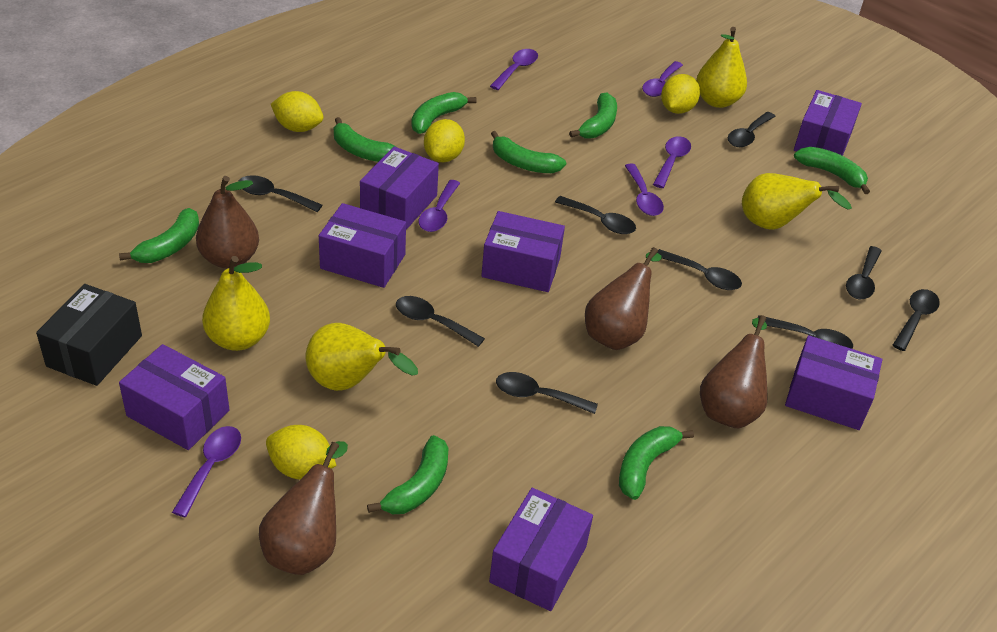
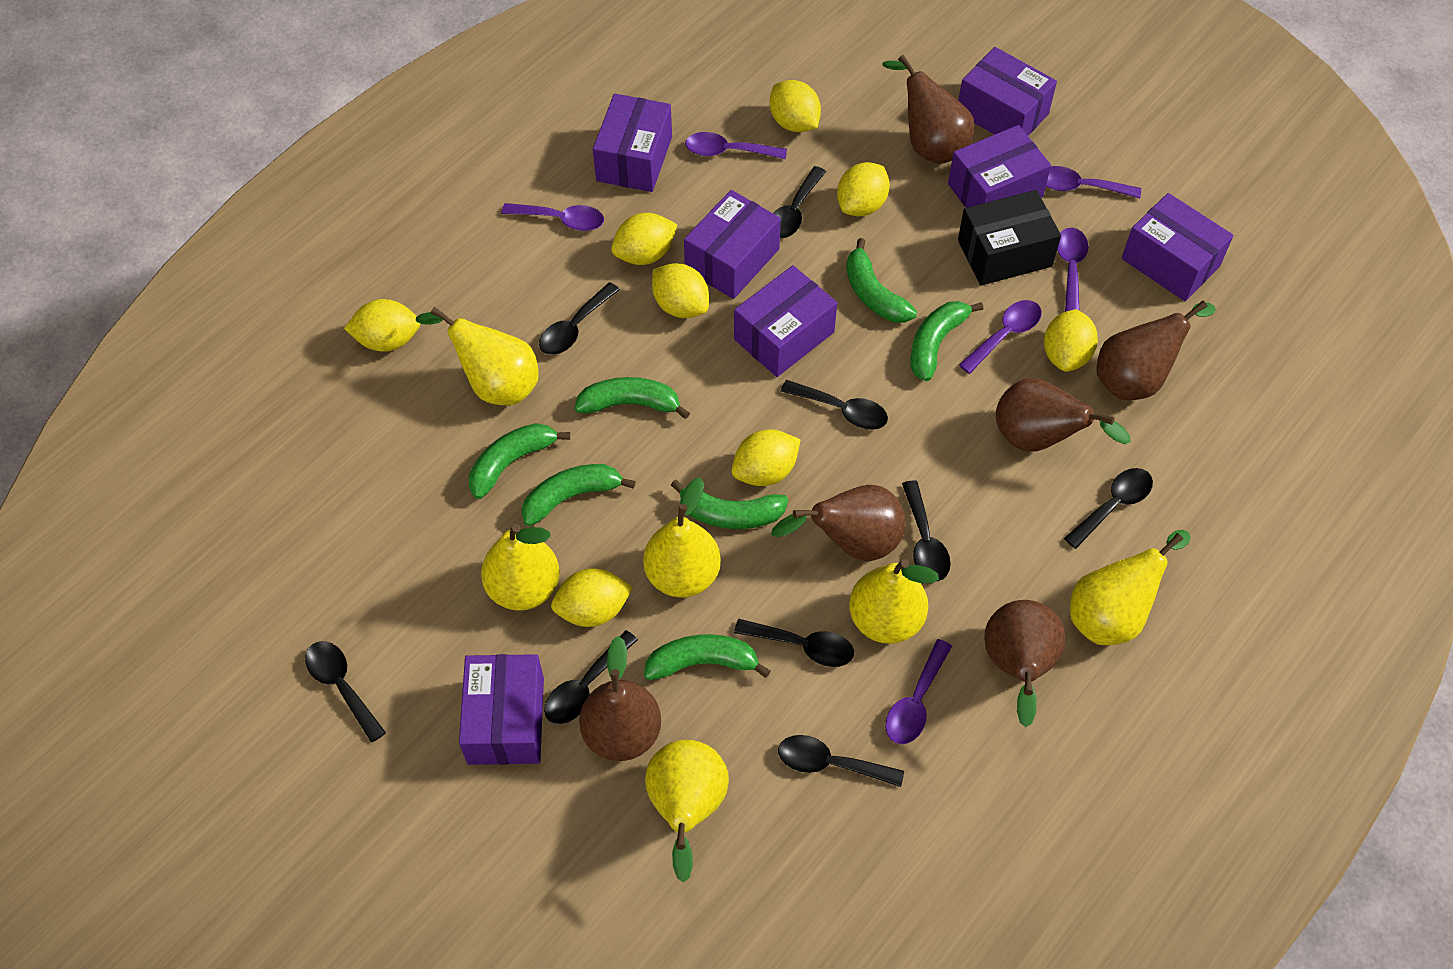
brown pear: [196,176,259,268] [259,441,348,575] [585,247,662,350] [700,315,768,429] = 4 -> [579,636,661,761] [771,485,906,561] [882,55,974,164] [984,600,1065,727] [996,378,1131,452] [1097,300,1216,400] = 6
green banana: [119,208,199,263] [334,117,396,162] [367,435,448,514] [411,92,477,134] [491,131,566,173] [569,93,617,139] [619,426,694,500] [794,147,870,194] = 8 -> [469,423,570,499] [521,464,636,526] [575,377,690,419] [644,634,771,680] [671,479,789,529] [846,238,917,323] [910,301,983,381] = 7
yellow lemon: [266,425,337,480] [271,91,324,132] [424,119,465,162] [661,74,700,114] = 4 -> [344,299,420,352] [551,569,633,627] [611,213,678,265] [652,263,709,318] [732,429,801,486] [770,80,821,132] [837,162,890,216] [1044,309,1098,372] = 8
yellow pear: [202,256,270,351] [306,323,418,391] [696,27,747,108] [742,173,852,230] = 4 -> [416,307,539,405] [481,524,560,611] [643,477,721,598] [645,740,729,883] [849,559,939,644] [1070,530,1191,645] = 6

